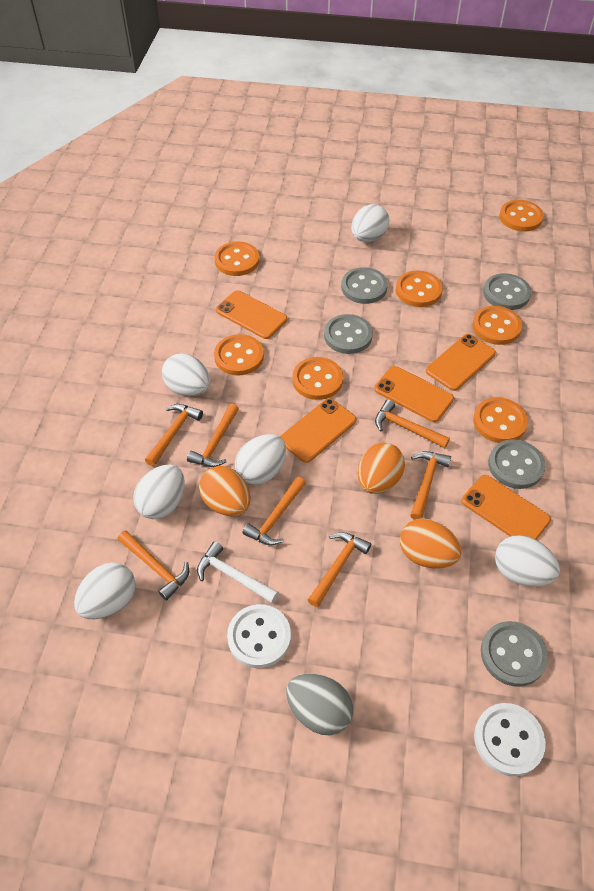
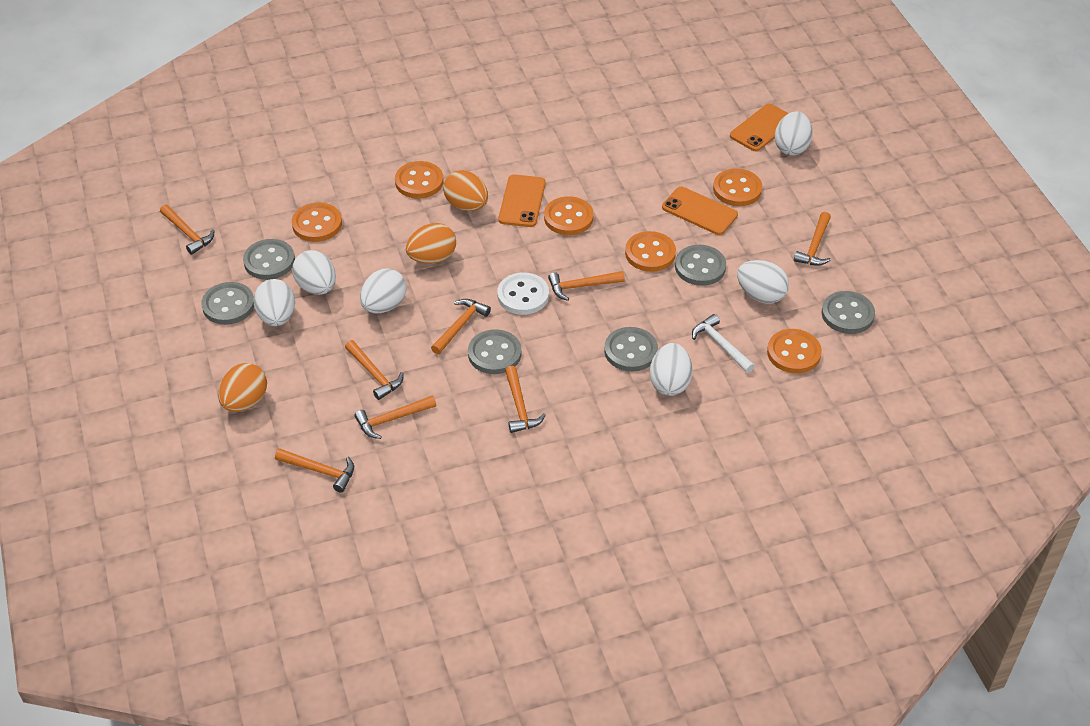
grey button: [324,314,373,354] [341,267,388,304] [481,621,548,687] [483,273,531,310] [488,439,545,489] = 5 -> [201,282,254,325] [243,239,295,280] [468,329,521,374] [604,327,658,372] [675,245,726,286] [821,291,875,334] = 6
grey egg: [286,674,353,735] = 1 -> none = 0
orange button: [214,334,264,376] [215,241,259,276] [293,357,343,400] [396,270,443,307] [472,306,522,345] [473,397,528,443] [499,200,544,232] = 7 -> [292,203,342,242] [395,161,443,199] [544,196,593,235] [625,231,676,272] [713,169,762,206] [767,329,822,374] = 6
orange hammer: [118,530,189,600] [145,404,203,466] [187,404,239,467] [242,477,306,545] [308,532,371,607] [375,399,450,448] [410,451,451,520] = 7 -> [160,205,214,255] [275,448,354,493] [345,340,404,400] [354,395,436,439] [431,299,491,354] [505,366,546,433] [548,271,625,301] [794,212,831,266] = 8
orange phone: [216,290,287,339] [280,398,356,463] [374,366,454,422] [426,334,496,391] [462,475,551,540] = 5 -> [498,174,546,227] [662,187,738,235] [730,104,789,151] = 3
white button: [227,604,291,668] [474,703,546,776] = 2 -> [497,272,549,315] = 1

